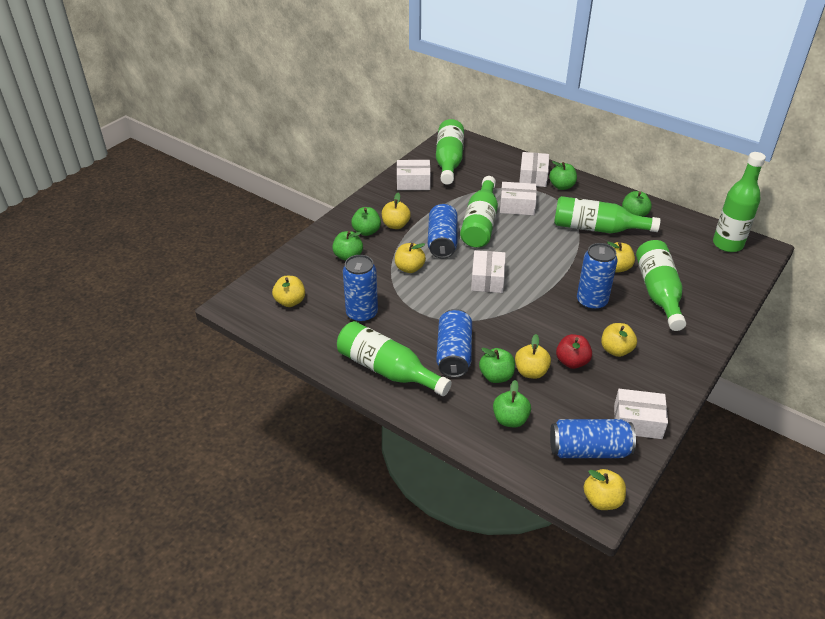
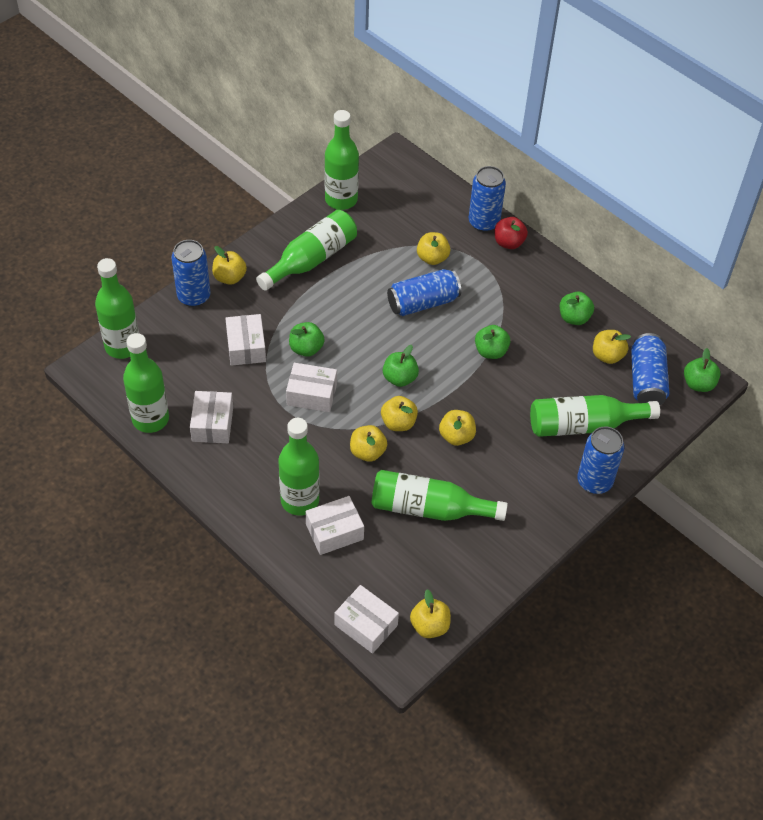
green apple: [332,231,363,261] [351,207,381,236] [479,348,515,383] [493,380,531,427] [549,161,577,190] [622,191,652,217] = 6 -> [289,322,325,357] [383,345,419,387] [475,325,510,359] [560,292,594,325] [684,348,721,392] = 5
green bottle: [337,321,452,396] [436,119,464,185] [460,176,498,248] [554,196,661,233] [636,240,686,331] [713,152,766,252] = 6 -> [95,258,139,359] [123,333,169,433] [256,210,357,291] [279,418,320,516] [325,110,359,210] [372,470,508,521] [530,395,660,437] = 7

